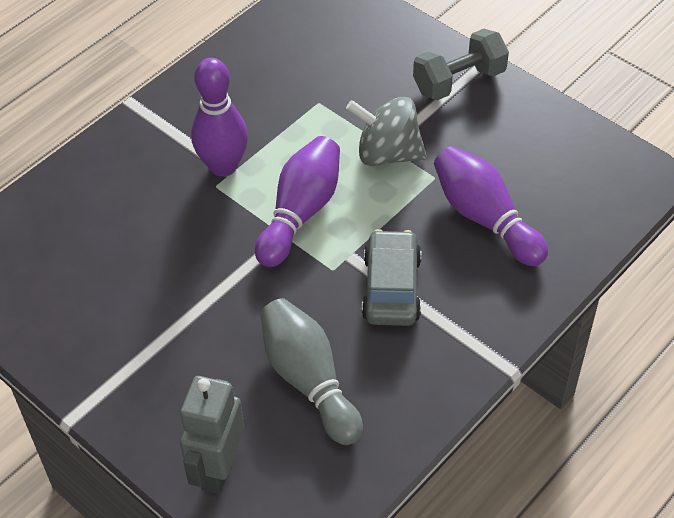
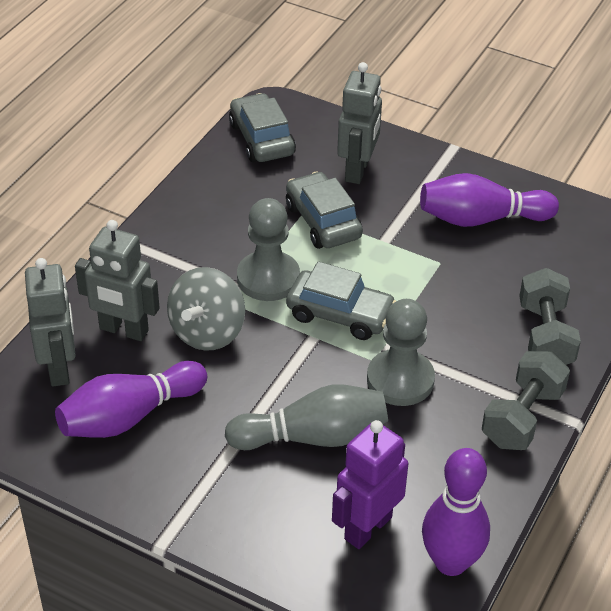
grey car: [362,229,421,326] = 1 -> [229,93,296,162] [286,172,363,249] [286,261,396,340] = 3
grey dumbbell: [413,29,509,100] = 1 -> [482,351,570,450] [519,268,581,365] = 2
grey pawn: none = 0 -> [237,198,300,301] [367,299,435,406] = 2
grey robot: [180,376,244,494] = 1 -> [25,258,76,386] [75,220,160,341] [337,62,382,184] = 3
purple robot: none = 0 -> [332,420,408,549] = 1

